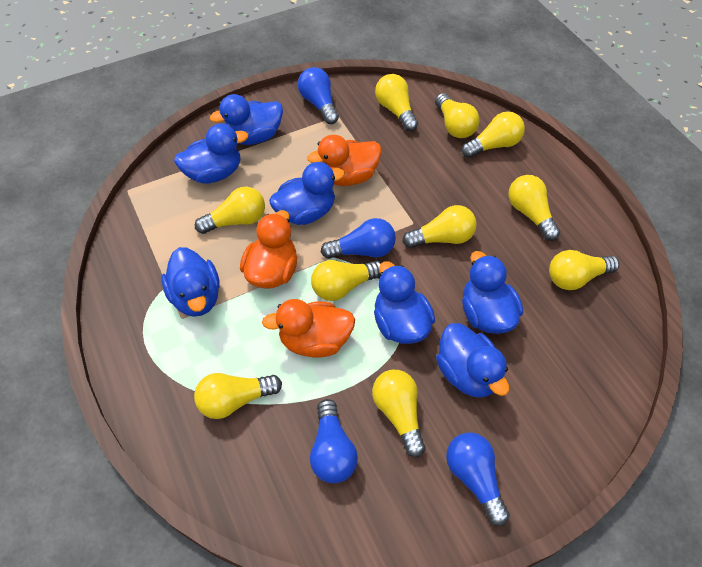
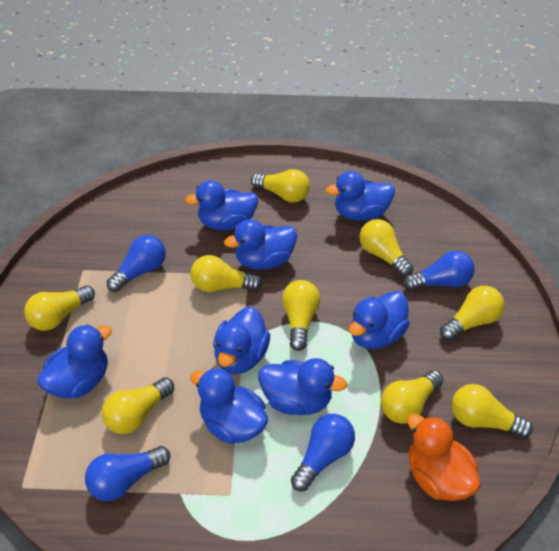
blue duck: [161,247,220,317] [174,123,248,184] [210,94,283,145] [269,162,345,225] [374,261,435,344] [436,323,509,398] [462,251,523,334] = 7 -> [37,324,112,398] [185,180,258,231] [190,368,268,444] [213,307,270,374] [224,219,297,270] [258,358,347,415] [326,171,395,221] [349,291,410,349] = 8
orange duck: [240,210,297,289] [262,299,355,358] [307,135,382,186] = 3 -> [407,414,481,501] = 1
yellow light bulb: [194,373,282,419] [195,186,265,234] [311,260,381,301] [372,370,425,457] [375,74,418,131] [403,205,477,248] [435,93,480,138] [462,111,525,158] [508,175,560,241] [549,250,620,290] = 10 -> [24,285,95,331] [102,377,174,434] [191,255,263,292] [251,169,310,203] [282,280,320,351] [359,219,413,277] [381,370,443,424] [440,286,505,341] [452,384,533,438] = 9

